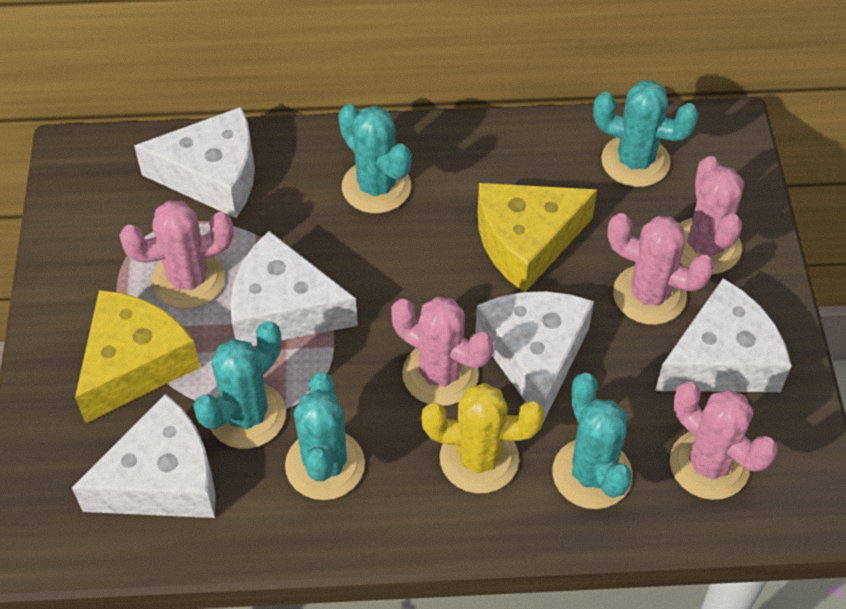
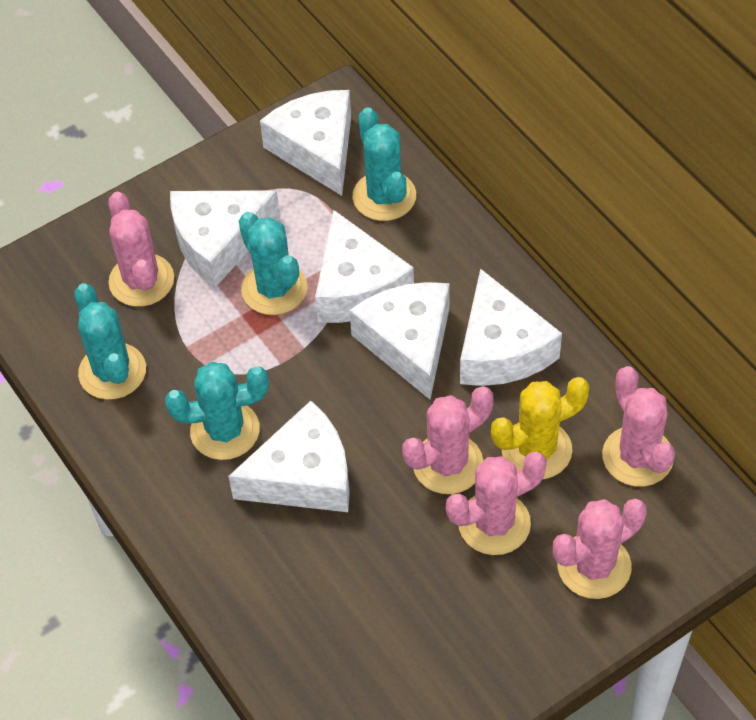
turquoise cactus: [193,321,286,449] [285,372,365,500] [338,104,411,213] [552,373,632,509] [593,80,699,187] = 5 -> [74,283,146,400] [165,362,269,460] [239,212,308,315] [353,107,416,221] = 4
white cheese: [72,394,216,518] [134,107,255,218] [230,231,358,346] [475,291,594,422] [655,278,792,392] = 5 -> [170,190,280,287] [228,401,350,512] [260,90,351,196] [315,210,414,323] [349,282,449,400] [460,268,562,386] = 6
yellow cheese: [75,290,200,423] [478,183,597,292] = 2 -> none = 0

